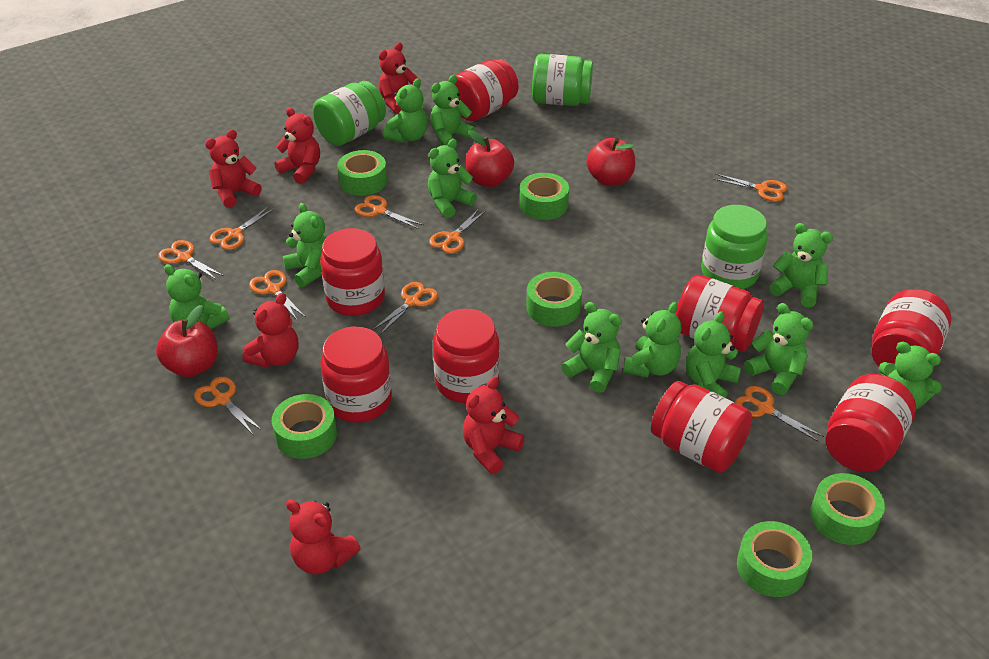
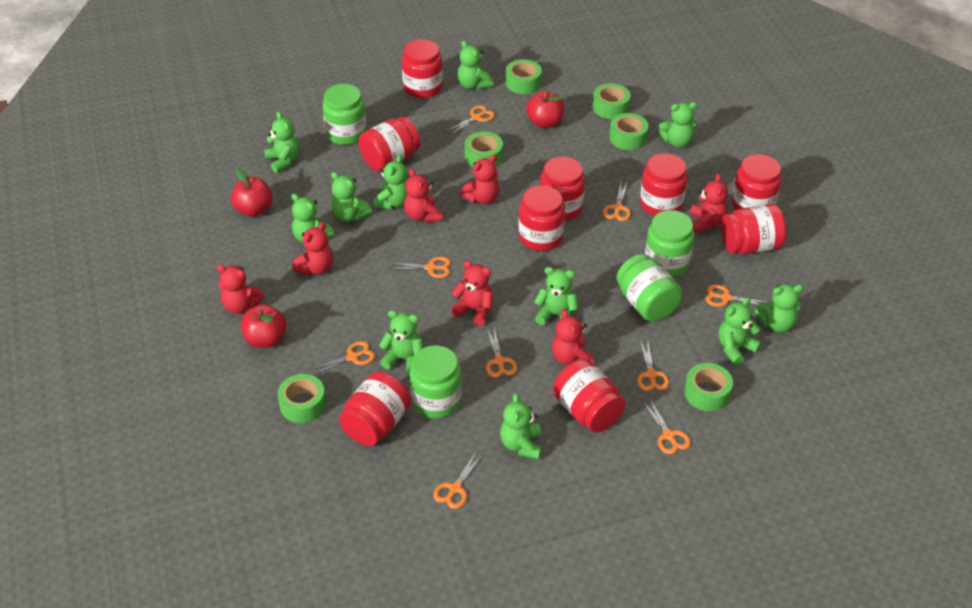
green jar: [313,81,386,146] [532,54,593,106] [701,205,768,289] = 3 -> [322,84,366,145] [409,345,462,418] [617,254,683,321] [645,210,695,277] = 4
red jar: [320,228,385,316] [320,326,392,423] [433,309,500,403] [455,59,518,121] [651,381,752,473] [676,275,764,352] [825,374,916,472] [872,289,951,367] = 8 -> [339,372,411,446] [358,117,420,172] [402,39,443,98] [518,185,565,251] [540,157,585,221] [553,359,625,432] [640,153,688,216] [721,204,787,254] [732,154,782,210] = 9
red teddy bear: [205,129,262,208] [242,293,298,368] [274,107,320,184] [286,499,361,574] [378,42,418,114] [463,377,524,474] = 6 -> [216,265,264,314] [292,222,333,275] [404,168,442,223] [450,260,493,326] [460,155,499,204] [552,309,594,365] [690,174,728,232] = 7

